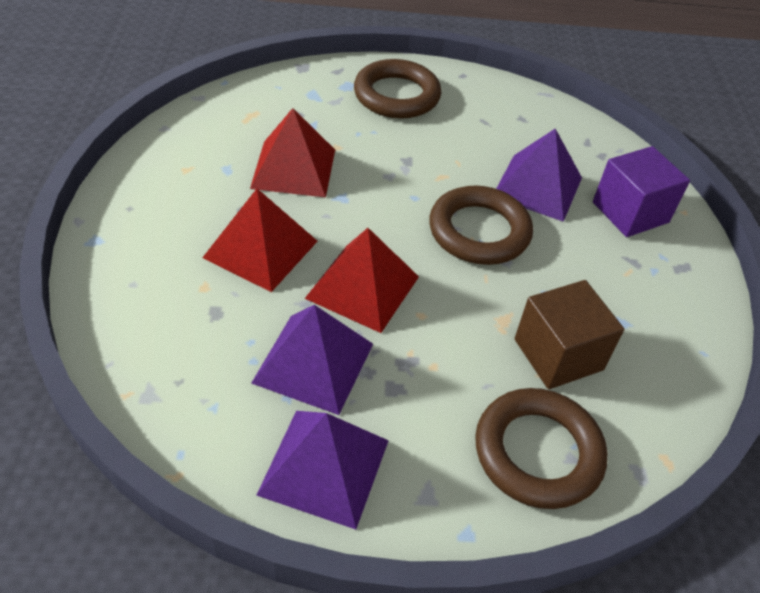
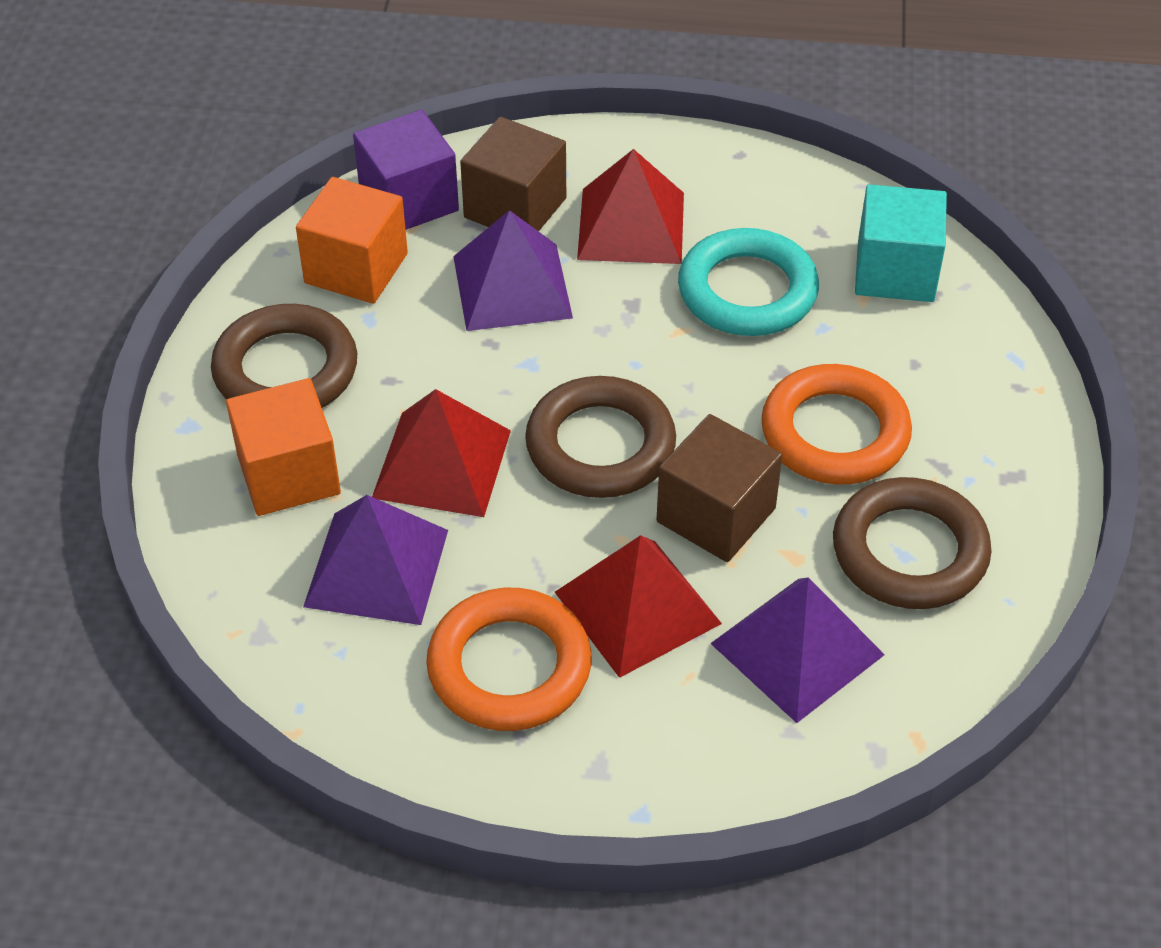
brown cube: [514,280,624,389] = 1 -> [460,117,566,231] [657,414,782,562] = 2
orange cube: none = 0 -> [226,378,341,516] [296,177,408,304] = 2
orange ring: none = 0 -> [426,588,592,731] [761,364,912,484] = 2
turquoise cube: none = 0 -> [855,184,947,302] = 1
turquoise ring: none = 0 -> [678,228,819,336] = 1

